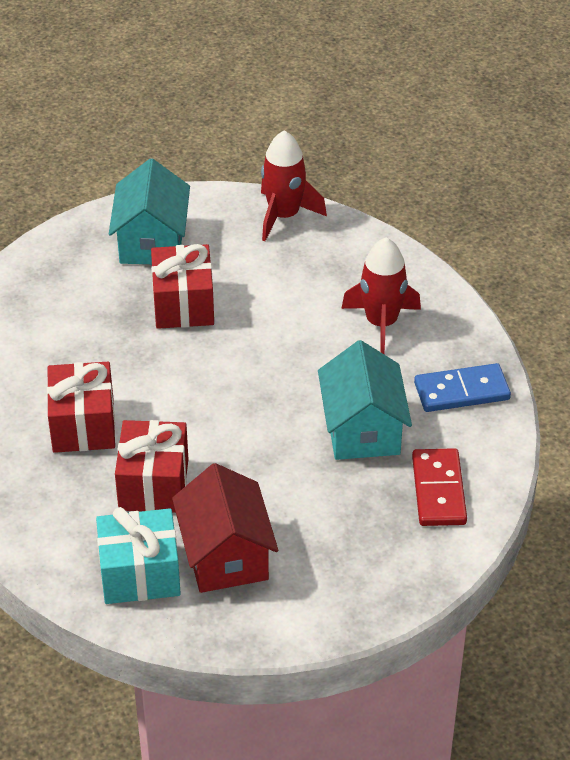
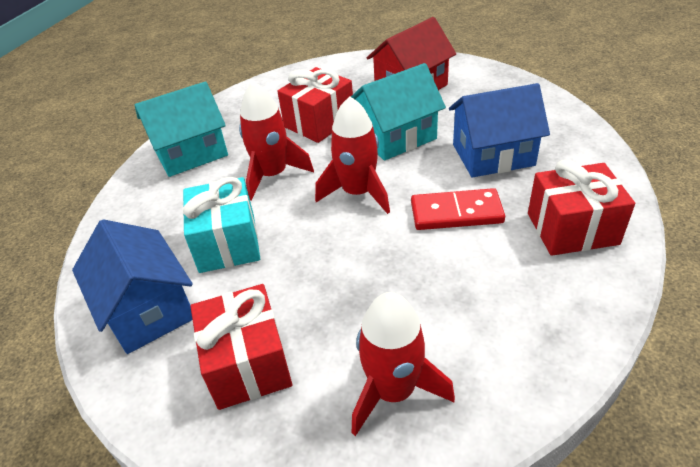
blue domino: [414,363,511,412] = 1 -> none = 0
blue house: none = 0 -> [72,219,193,354] [449,83,550,178] = 2
red rocket: [261,130,327,241] [341,237,421,354] = 2 -> [239,82,314,201] [315,96,390,214] [352,292,455,436] = 3

